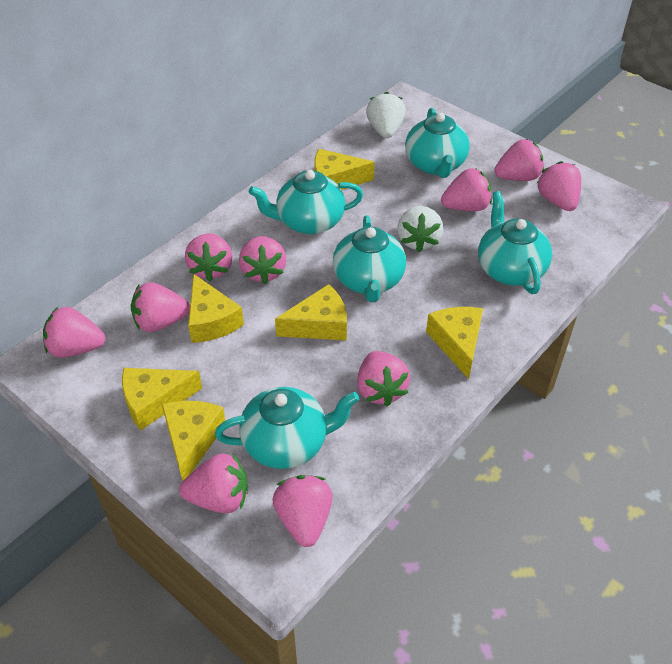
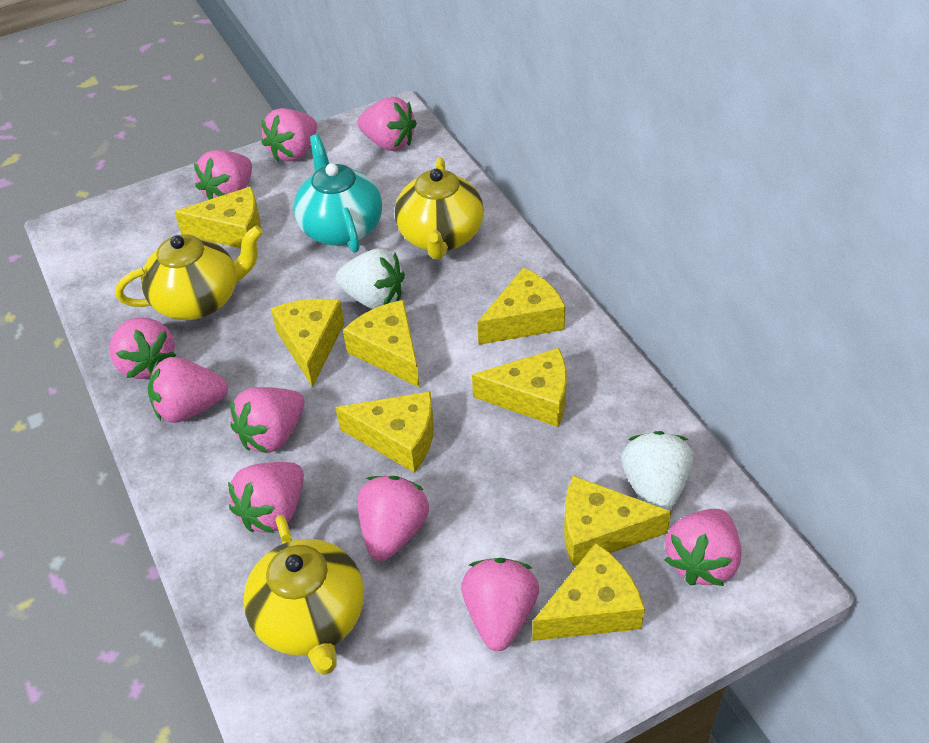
turquoise teapot: [215,387,359,469] [249,170,363,234] [333,215,406,302] [405,108,470,178] [478,191,552,294] = 5 -> [294,134,382,253] = 1
yellow cheese: [122,368,202,431] [162,401,225,481] [188,274,244,343] [275,284,347,341] [314,149,375,190] [426,307,483,379] = 6 -> [175,186,261,248] [271,299,344,387] [335,391,434,473] [343,300,420,388] [472,348,567,427] [477,267,565,345] [532,543,645,641] [564,476,671,566] = 8
yellow teapot: none = 0 -> [115,225,263,320] [243,515,364,675] [395,157,484,259] = 3

